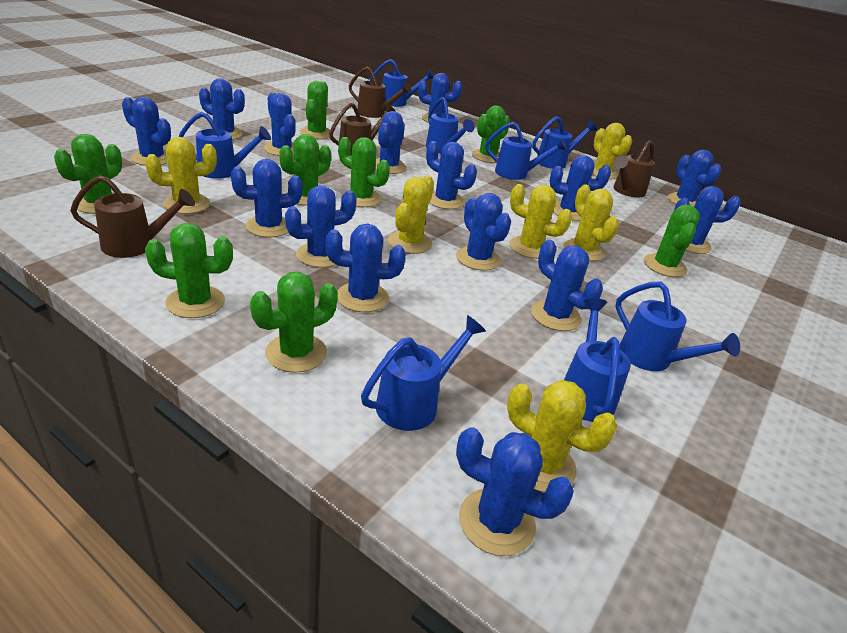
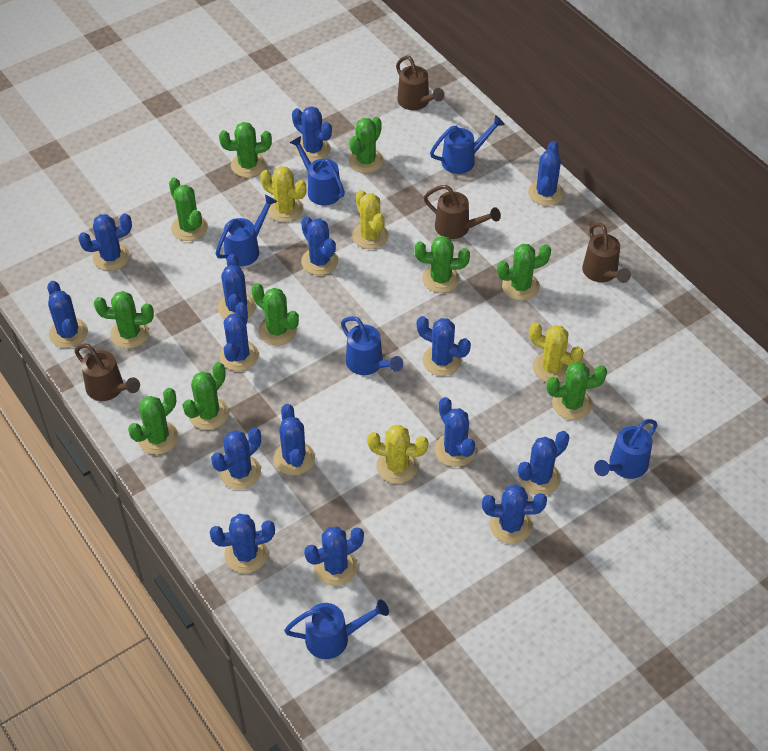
blue watering can: [179,112,271,179] [361,315,486,431] [370,59,434,107] [426,97,475,153] [485,122,567,180] [532,116,597,169] [564,298,631,422] [615,282,740,371] = 8 -> [215,195,278,266] [284,599,389,659] [289,136,345,206] [341,316,403,375] [430,115,505,174] [594,419,657,479] = 6
green cactus: [54,134,122,214] [145,223,233,318] [250,272,338,373] [279,134,331,206] [300,81,330,140] [338,137,390,207] [472,106,510,163] [644,205,700,277] = 8 -> [94,291,154,349] [128,388,179,455] [169,178,208,241] [183,362,229,430] [219,122,272,177] [252,283,299,345] [349,117,384,173] [414,236,470,293] [497,244,551,301] [547,362,607,420] = 10
yellow cactus: [145,137,217,214] [388,175,434,254] [507,380,617,492] [509,184,572,259] [563,184,619,261] [592,123,632,179] = 6 -> [260,166,306,222] [352,190,389,249] [367,425,429,484] [529,323,584,382] = 4

